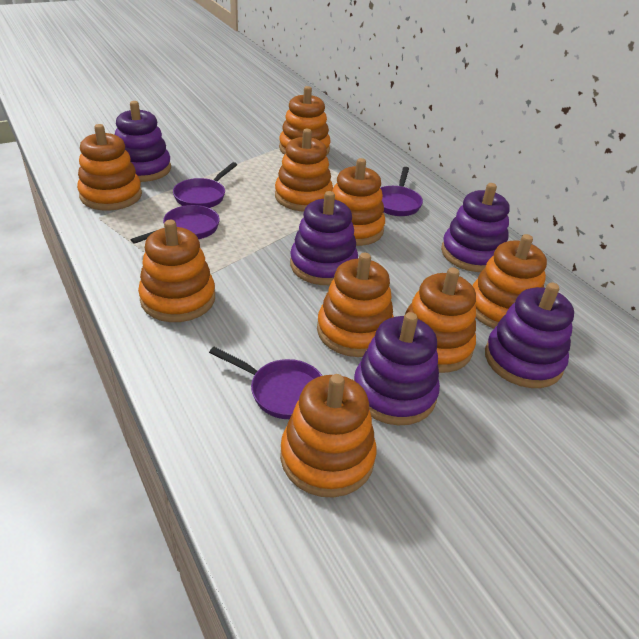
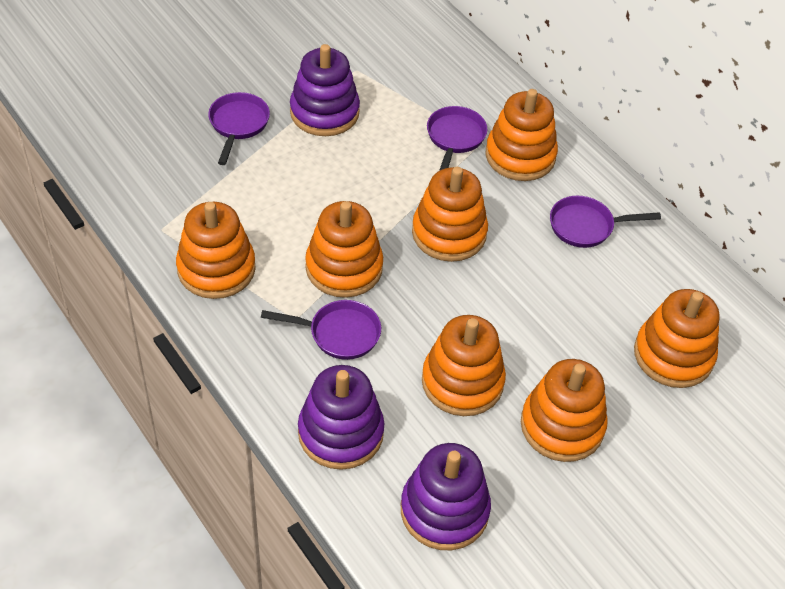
orange stacking toy: [77,124,142,211] [138,220,215,322] [275,129,333,211] [279,86,331,156] [280,374,376,498] [317,253,394,357] [332,158,385,246] [404,267,476,373] [472,234,547,329] = 9 -> [176,202,256,299] [305,201,383,298] [412,167,488,262] [422,315,506,416] [486,89,558,181] [521,359,608,462] [634,289,720,388] = 7
purple stacking toy: [115,101,171,182] [290,191,358,285] [354,312,440,425] [441,183,510,272] [485,282,574,388] = 5 -> [290,44,360,136] [298,365,385,470] [401,443,491,550] = 3

